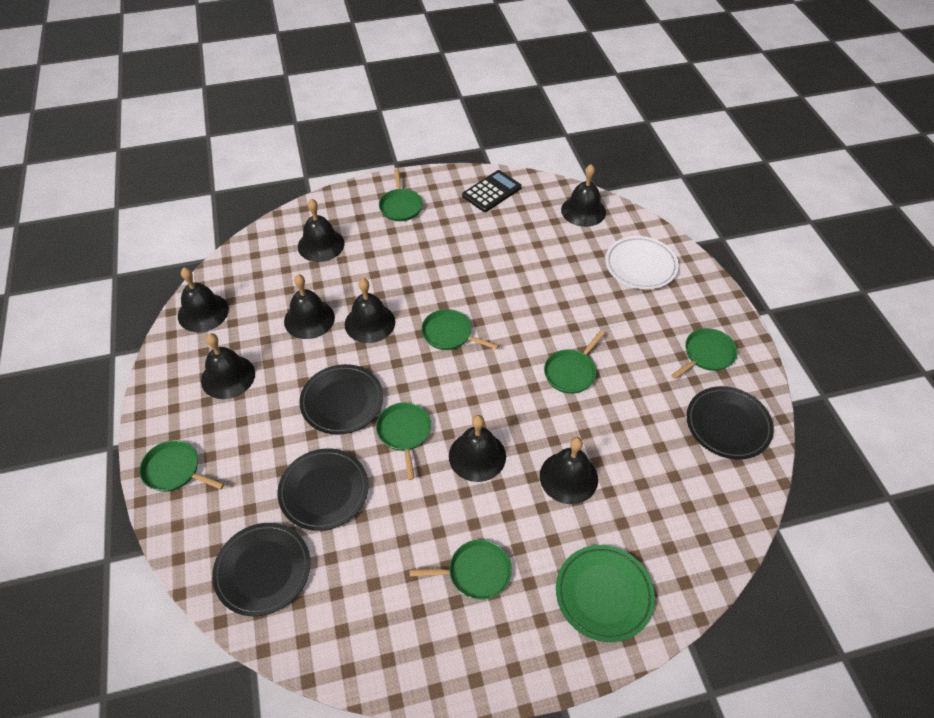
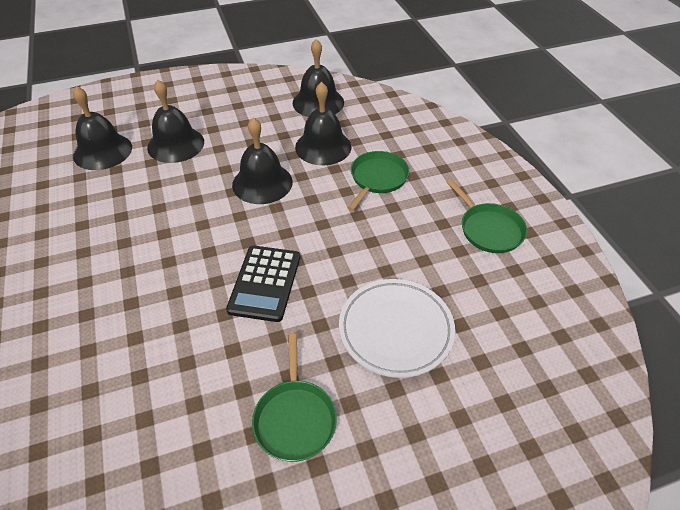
black bell: [178,267,229,332] [201,333,255,399] [284,274,335,339] [298,199,345,262] [345,278,395,343] [449,415,506,482] [540,437,598,504] [561,164,606,227] = 8 -> [73,86,132,170] [147,80,204,163] [232,118,293,204] [293,39,344,117] [295,82,352,165] = 5
black plate: [212,523,310,616] [278,448,369,531] [299,364,383,435] [687,386,774,459] = 4 -> none = 0
green pan: [139,440,224,492] [376,402,431,480] [379,168,423,221] [410,540,512,600] [421,309,499,350] [544,330,605,394] [671,328,738,379] = 7 -> [252,334,337,462] [348,151,409,211] [446,179,527,253] = 3
green plate: [556,545,655,642] = 1 -> none = 0

